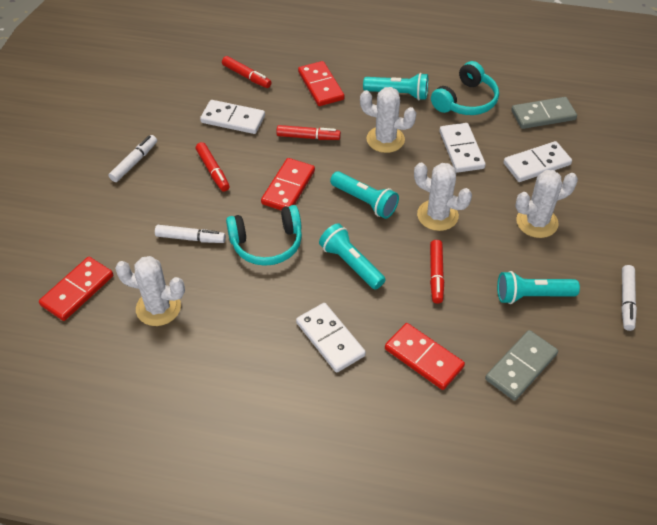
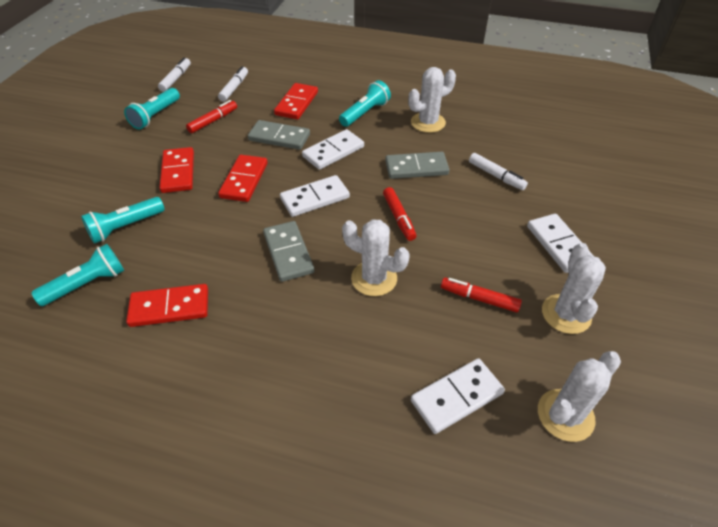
grey domino: [485,330,558,401] [511,97,577,129] = 2 -> [248,120,310,150] [263,221,314,282] [385,152,449,179] = 3
red marker: [196,142,230,191] [222,56,272,88] [276,125,341,140] [430,240,444,304] = 4 -> [186,100,237,133] [383,187,416,241] [441,278,522,312] = 3
turquoise headphones: [226,205,302,266] [431,61,499,115] = 2 -> none = 0

